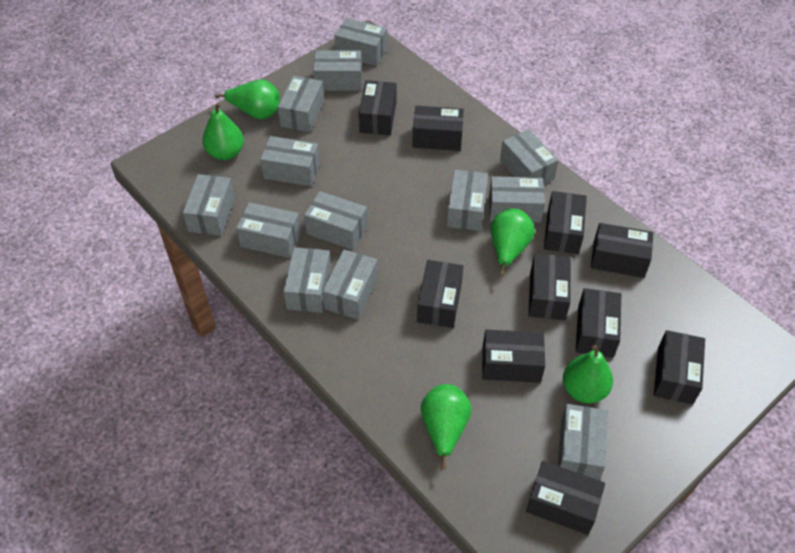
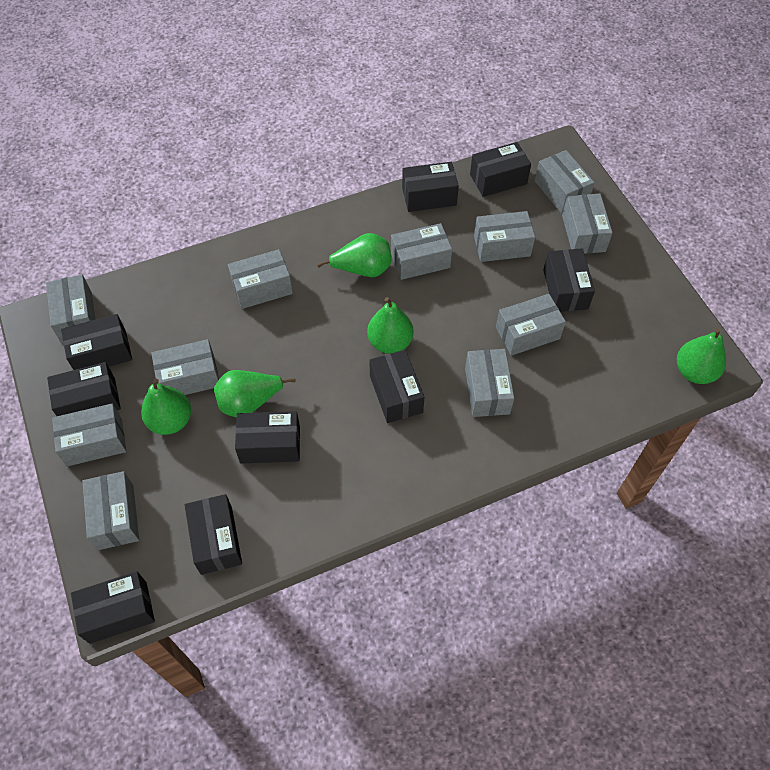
black box: [359,80,396,135] [412,106,464,151] [417,260,464,328] [482,330,545,383] [526,461,605,535] [529,254,571,320] [544,191,587,254] [576,288,621,358] [591,223,653,278] [654,330,705,405] = 10 -> [47,362,121,416] [61,314,132,370] [71,571,155,644] [185,494,242,575] [235,411,300,464] [369,350,424,423] [402,162,459,212] [470,142,531,197] [543,248,595,312] = 9
grey box: [183,174,235,236] [236,202,301,258] [260,136,320,186] [278,75,324,132] [283,247,331,313] [304,191,368,250] [313,50,362,91] [322,250,378,320] [334,18,387,66] [447,170,488,231] [489,176,545,223] [500,129,559,184] [558,404,608,480] = 13 -> [46,275,96,343] [52,404,126,466] [83,471,139,550] [152,339,219,395] [228,249,293,309] [391,223,452,280] [465,349,514,417] [474,211,535,262] [496,294,566,356] [535,150,595,214] [562,193,613,254] = 11

